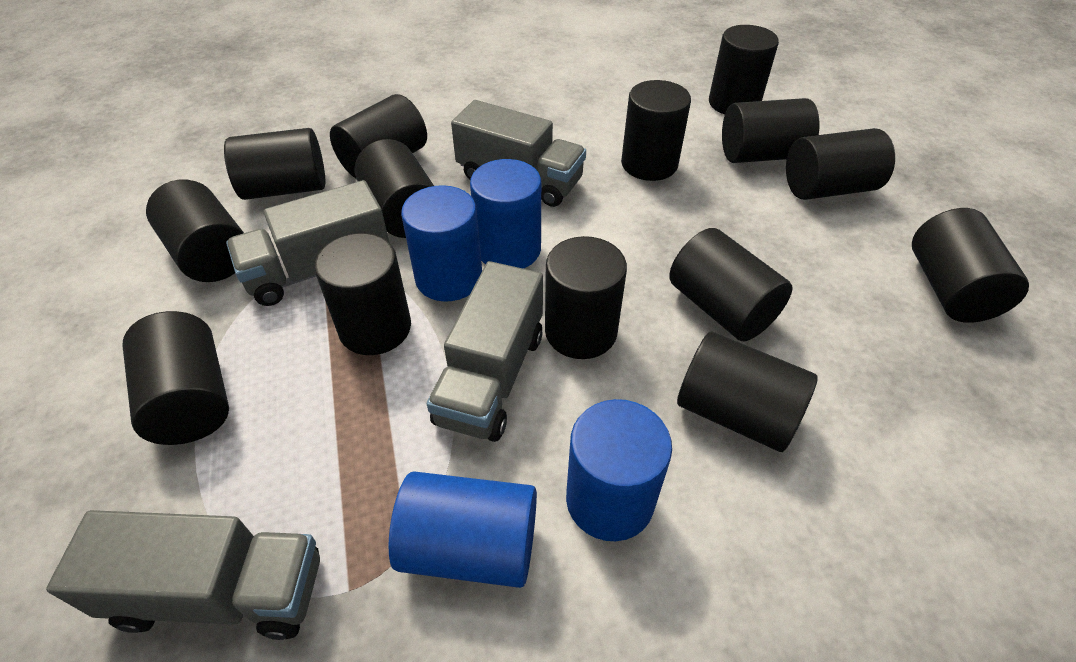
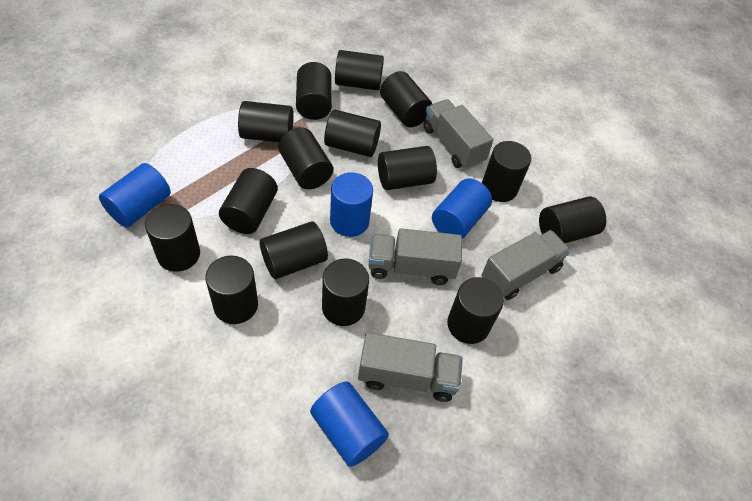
black cylinder: [123,311,229,445] [146,180,244,282] [224,128,325,200] [314,233,411,355] [330,94,427,178] [355,139,434,238] [545,236,627,359] [621,80,691,181] [669,228,792,342] [677,332,818,452] [709,25,779,114] [722,98,820,163] [786,128,895,200] [912,208,1029,323] = 14 -> [145,204,200,272] [205,255,258,324] [219,168,278,234] [238,101,293,142] [260,222,328,279] [278,127,333,189] [296,62,332,120] [322,259,369,326] [324,110,381,157] [335,50,384,90] [378,146,437,190] [380,71,432,127] [447,277,504,344] [482,141,531,202] [539,196,606,243] = 15

